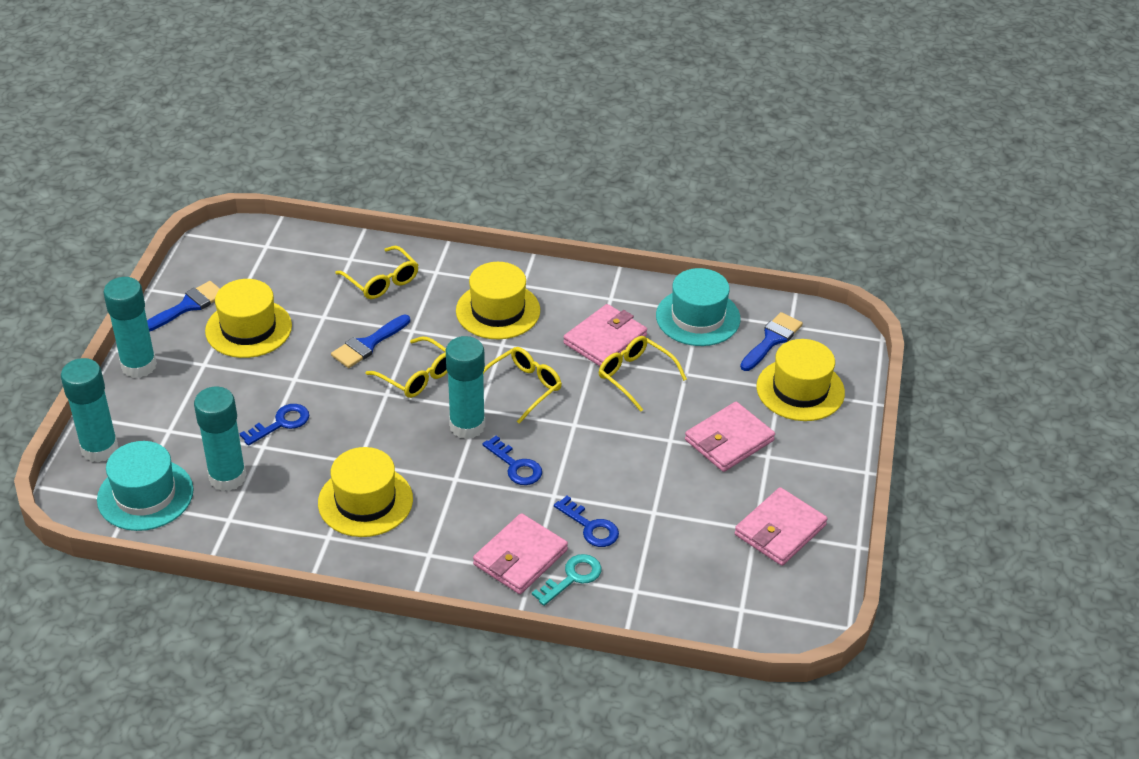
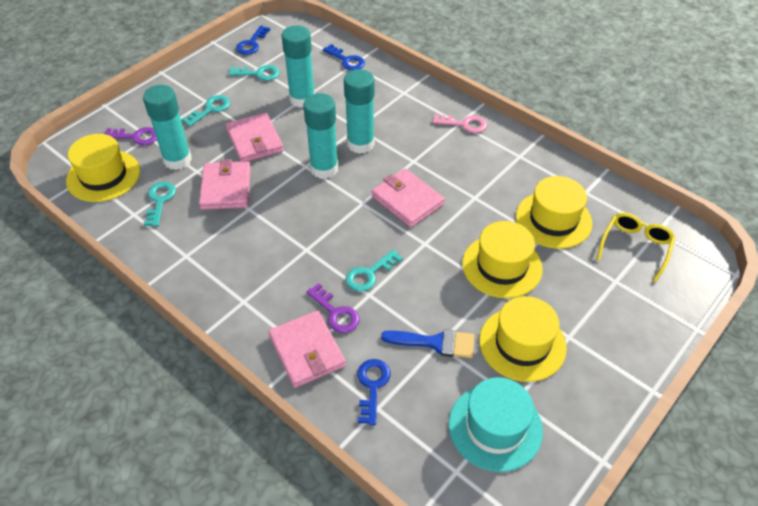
blue brush: [147,281,220,332] [331,315,410,368] [740,312,803,371] = 3 -> [381,329,474,358] = 1
pink key: none = 0 -> [433,114,487,133] = 1
purple key: none = 0 -> [105,127,157,145] [306,283,360,333] = 2
turquoise hat: [97,441,194,531] [656,268,740,346] = 2 -> [449,377,543,472] = 1
turquoise key: [532,554,602,606] = 1 -> [144,181,176,227] [182,95,230,126] [228,65,280,81] [346,250,403,292] = 4
yellow glasses: [335,246,418,299] [366,336,448,398] [483,347,562,424] [599,336,687,412] = 4 -> [597,213,675,282] = 1

